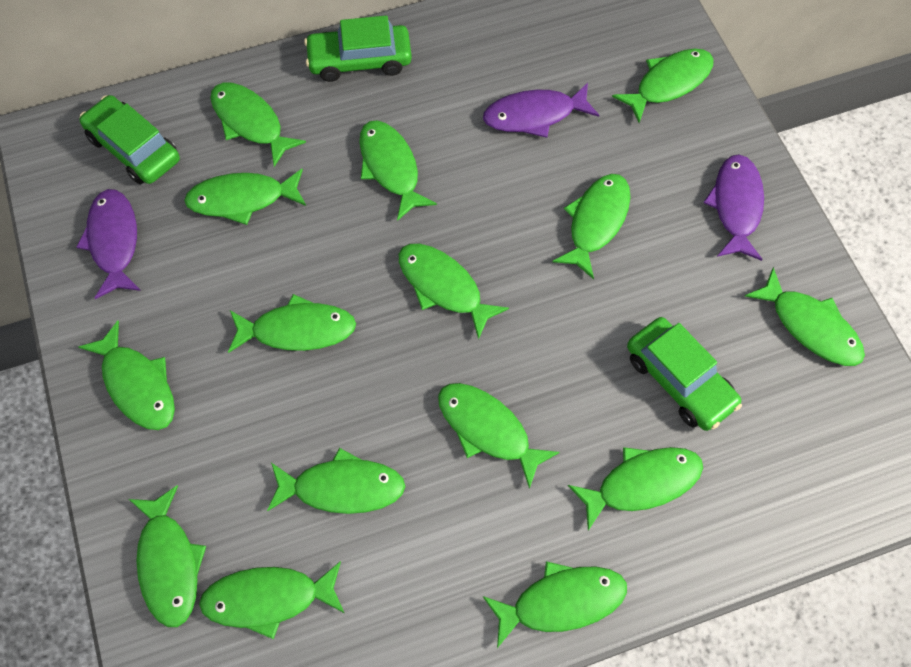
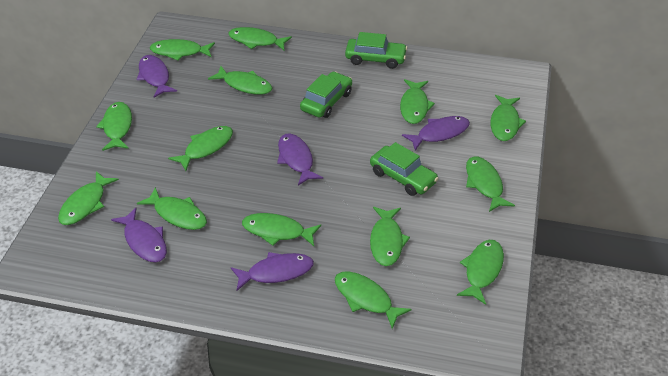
green fish: [78,321,175,430] [129,485,206,627] [184,169,306,225] [199,561,344,639] [210,83,306,167] [228,294,356,353] [267,448,406,514] [359,120,437,221] [399,244,509,340] [438,383,560,489] [483,561,627,648] [552,174,630,279] [568,447,703,531] [612,48,714,123] [745,267,865,366] = 15 -> [58,171,119,225] [96,102,132,151] [137,187,207,230] [150,39,215,61] [168,126,233,171] [208,66,272,95] [228,27,292,50] [242,213,321,246] [335,271,412,329] [370,207,410,266] [400,79,435,124] [457,240,504,305] [466,157,515,212] [491,95,526,141] = 14
purple fish: [76,189,141,299] [483,83,599,138] [703,155,764,261] = 3 -> [111,208,167,263] [136,55,177,98] [231,252,314,291] [277,134,323,185] [402,116,470,151] = 5

